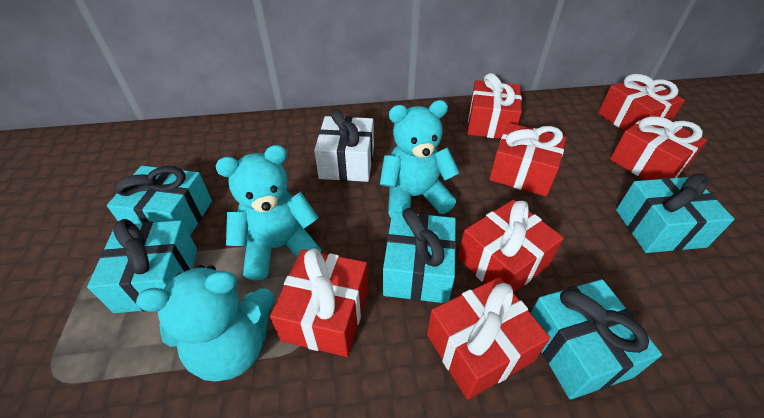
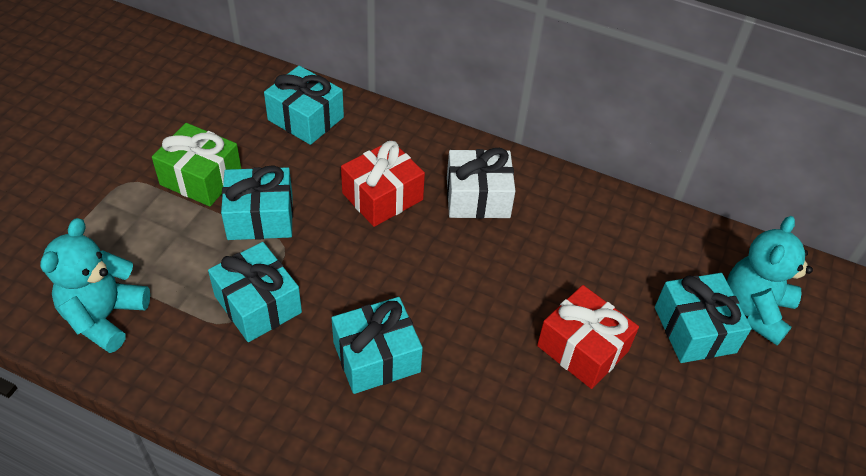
green gift: none = 0 -> [152,123,241,206] = 1
red gift: [270,248,368,357] [427,277,550,400] [458,200,564,293] [468,73,522,139] [489,123,566,196] [598,74,685,132] [610,114,707,180] = 7 -> [341,140,425,227] [537,285,639,389] = 2
turquoise teddy bear: [136,265,274,382] [215,145,321,281] [380,100,460,217] = 3 -> [40,218,150,353] [727,216,813,345] = 2

